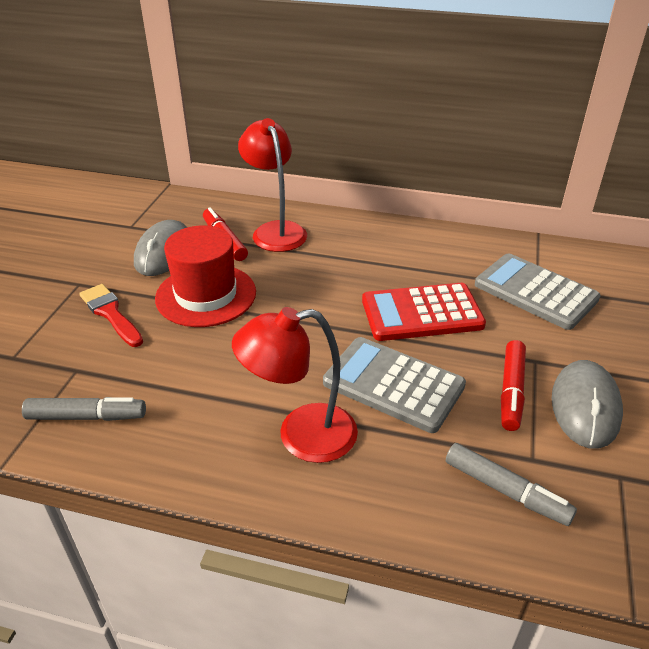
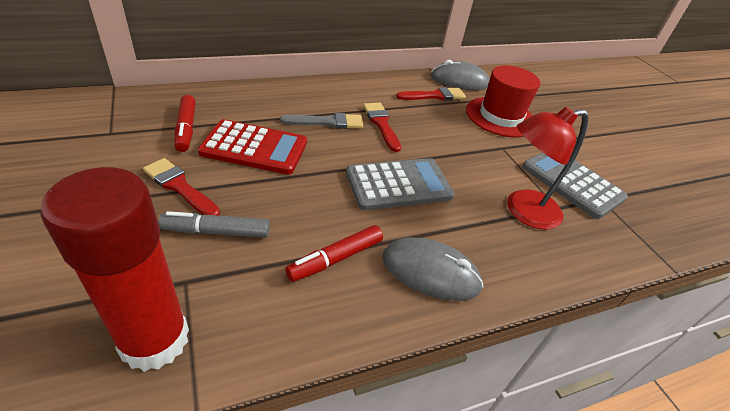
grey brush: none = 0 -> [280,113,363,129] = 1
grey marker: [22,397,146,421] [446,443,577,526] = 2 -> [158,211,270,238] = 1
red brush: [79,284,143,347] = 1 -> [143,158,220,216] [363,103,401,152] [396,87,466,101] = 3
red glue stick: none = 0 -> [40,167,189,372] = 1
red lamp: [232,307,358,463] [238,118,307,252] = 2 -> [507,107,589,230] = 1

